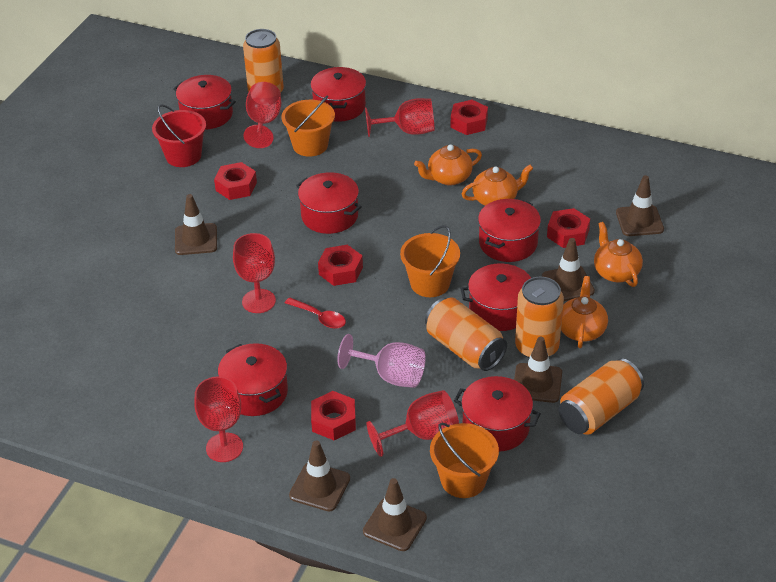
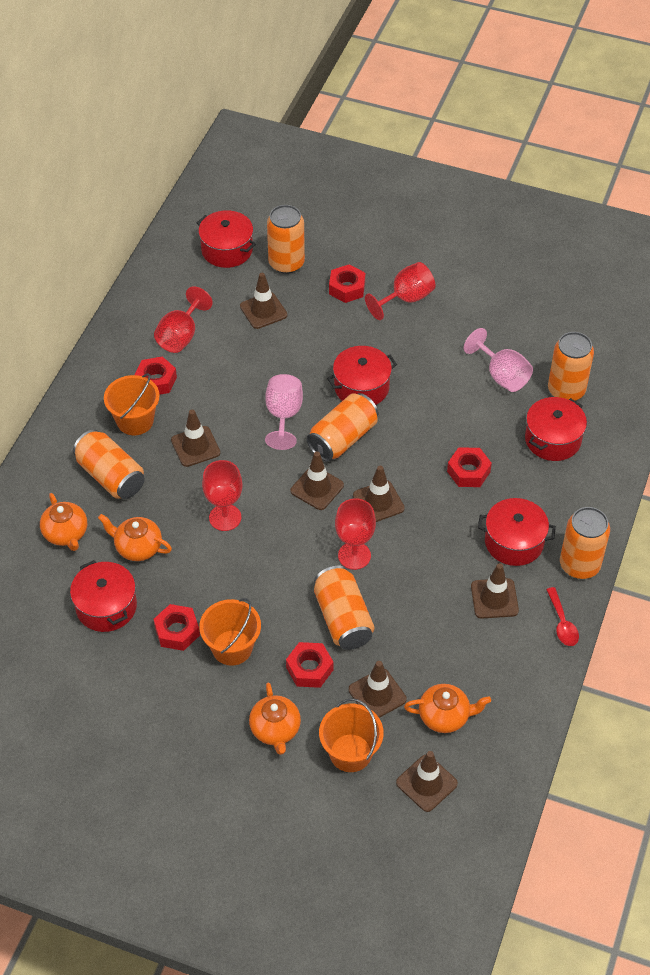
brown traffic cone: [175,194,217,255] [289,441,350,512] [363,478,427,551] [514,337,562,403] [542,238,595,301] [616,175,664,236] = 6 -> [171,410,220,467] [240,273,287,329] [291,452,344,510] [349,661,407,718] [353,466,405,522] [396,751,458,812] [471,563,519,619] = 7
orange can: [243,29,284,93] [425,297,507,371] [515,277,564,358] [559,359,644,435] = 4 -> [73,430,145,499] [267,205,305,274] [307,393,379,461] [314,566,374,650] [548,332,594,401] [560,507,610,579] = 6
pink goblet: [337,334,426,388] = 1 -> [265,374,303,450] [464,328,533,392] = 2
red bucket: [152,104,206,167] = 1 -> none = 0
red goblet: [194,376,243,462] [233,233,276,313] [243,82,281,148] [365,98,435,137] [367,390,459,457] = 5 -> [154,286,213,353] [202,460,243,531] [335,498,376,570] [365,262,436,320] = 4
red pot: [173,75,236,130] [218,343,288,416] [296,172,362,234] [310,67,366,122] [454,376,541,452] [460,264,531,331] [478,199,541,262] = 7 -> [70,560,137,632] [197,210,256,268] [327,346,397,405] [478,498,556,566] [525,397,587,461] = 5

